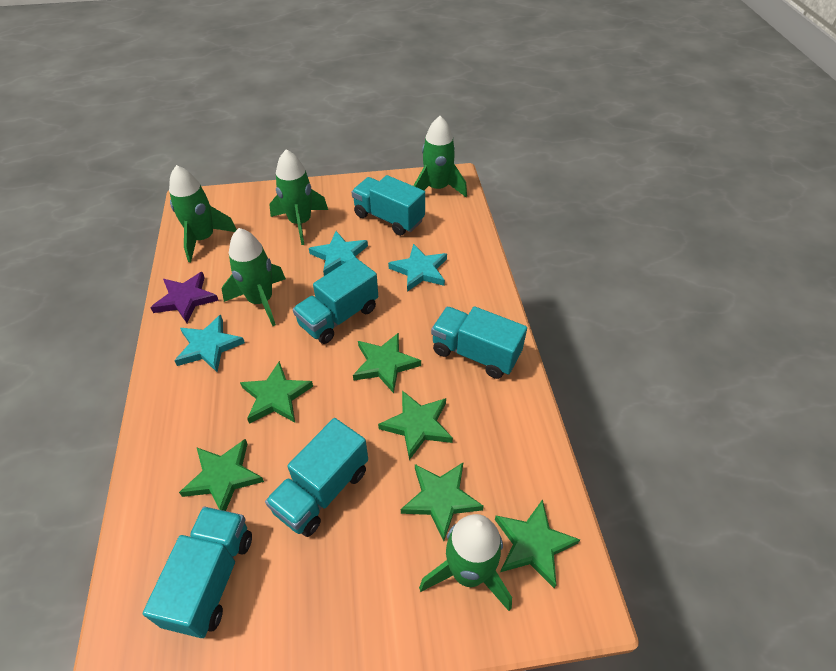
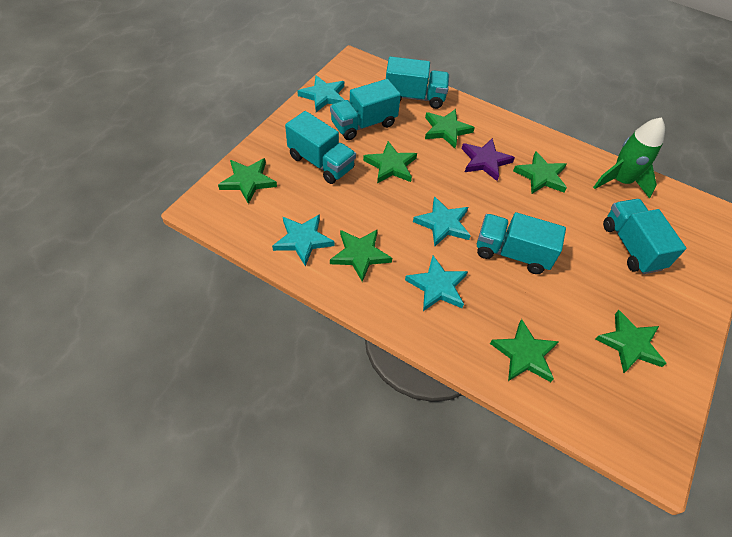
green rocket: [169,165,237,262] [222,228,286,326] [269,149,328,245] [413,116,467,197] [419,514,512,611] = 5 -> [593,117,665,199] = 1
green star: [179,439,264,511] [240,361,313,424] [353,333,421,393] [378,390,453,460] [401,462,484,541] [495,499,580,589] = 6 -> [218,158,277,204] [330,229,392,282] [363,141,417,183] [425,109,475,148] [490,319,559,382] [513,151,567,194] [595,310,667,373] = 7
turquoise star: [174,315,245,372] [309,231,368,276] [388,244,447,292] = 3 -> [272,214,334,266] [298,75,344,112] [405,256,468,311] [413,196,471,247] = 4

